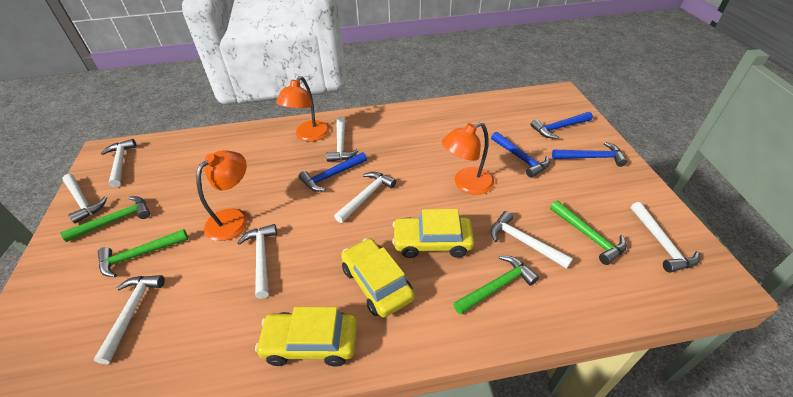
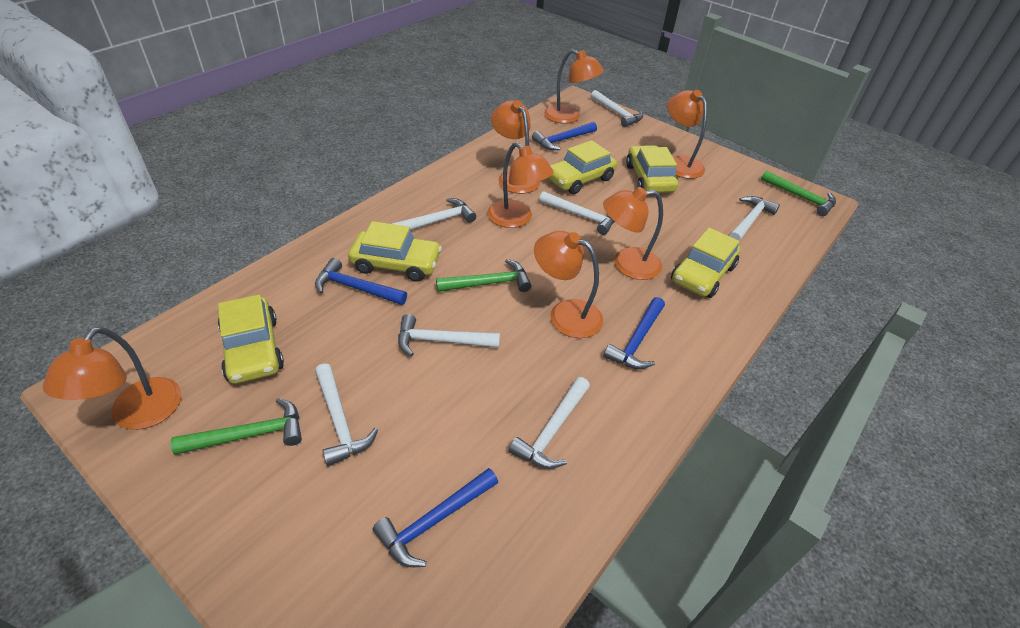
green hammer: [60,196,150,242] [98,229,188,277] [453,256,539,315] [550,201,627,265] = 4 -> [171,398,302,455] [436,259,532,292] [761,170,836,216] = 3
orange lamp: [196,150,248,241] [276,76,330,141] [442,122,494,195] = 3 -> [43,327,182,430] [487,142,554,228] [491,100,540,194] [534,231,603,338] [544,49,604,124] [603,187,663,280] [667,90,707,179] = 7
white hammer: [62,174,107,224] [94,275,165,364] [101,139,137,188] [237,224,277,299] [326,117,358,162] [334,172,396,223] [490,211,573,269] [631,202,700,273] = 8 -> [315,363,378,467] [392,198,476,230] [398,314,500,356] [509,377,590,469] [539,191,615,235] [591,90,643,127] [729,196,780,241] = 7
yellow car: [255,307,357,367] [341,238,414,318] [392,209,474,258] = 3 -> [218,295,284,384] [348,221,442,282] [548,140,617,194] [626,145,678,193] [671,228,740,298] = 5

